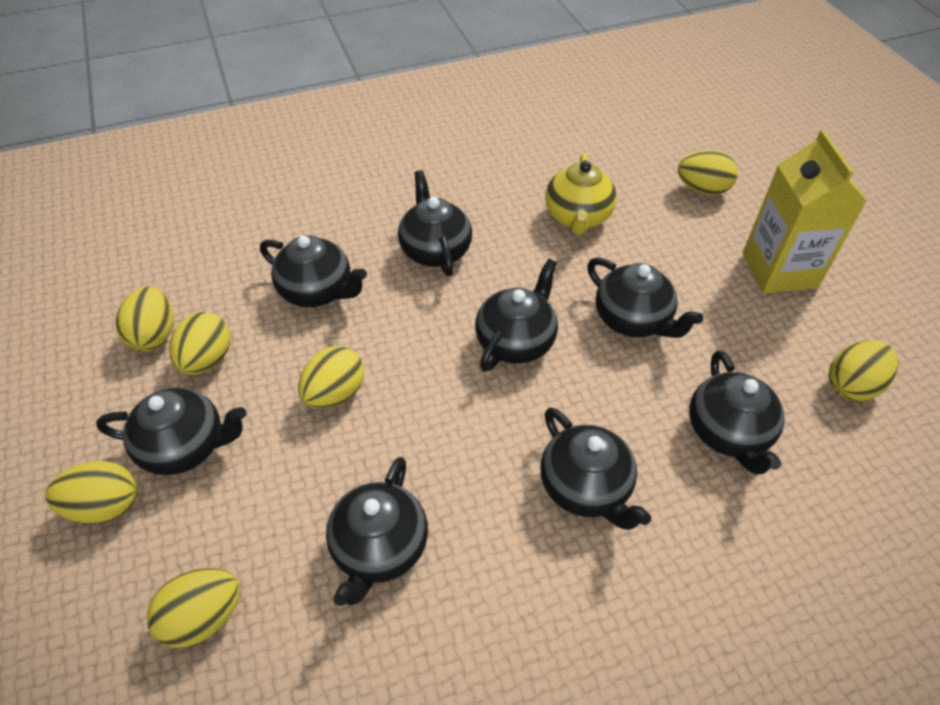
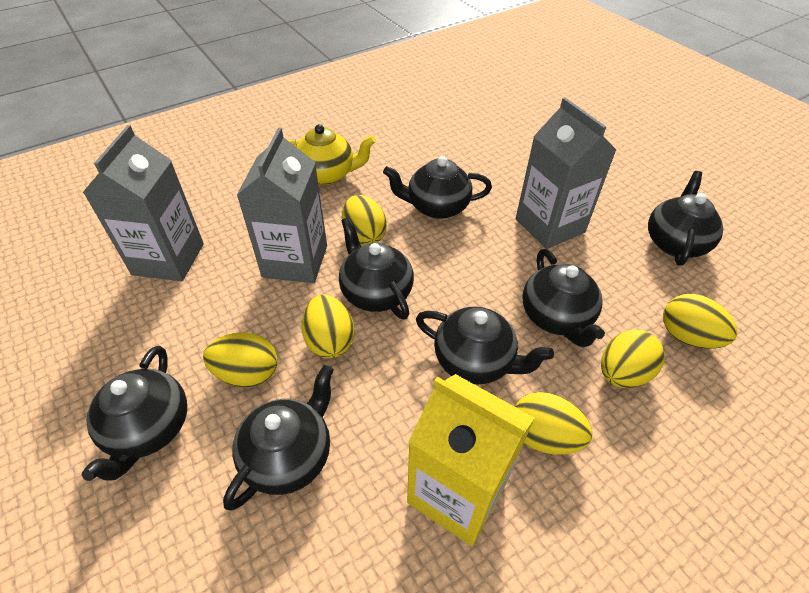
black teapot: [96,388,247,475] [260,235,367,307] [326,457,428,606] [398,170,472,276] [475,259,558,372] [541,407,651,530] [587,257,703,338] [689,350,784,475] = 8 -> [82,346,187,481] [223,365,334,510] [339,217,414,320] [383,156,492,219] [416,306,554,385] [523,249,605,347] [648,171,723,266] = 7
grey carton: none = 0 -> [82,125,204,281] [237,128,327,283] [516,98,616,249] = 3
yellow egg: [45,461,137,524] [116,287,173,351] [147,568,240,648] [169,312,231,375] [298,346,364,409] [678,150,738,195] [828,340,898,401] = 7 -> [203,332,278,387] [301,294,354,358] [342,195,387,246] [515,392,592,455] [601,330,665,388] [663,294,737,349] = 6

